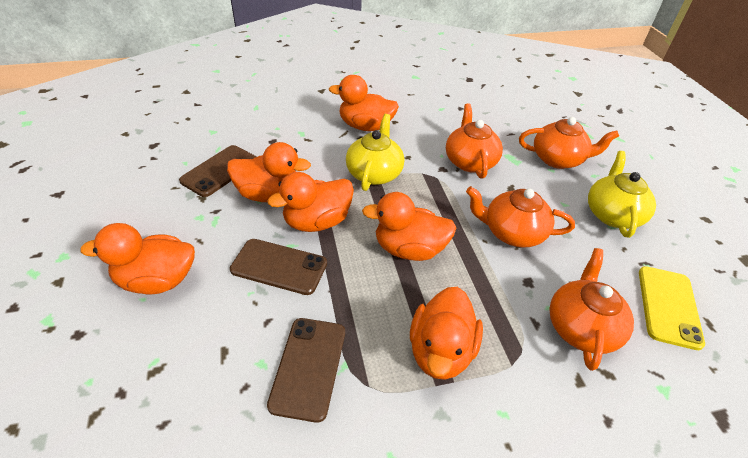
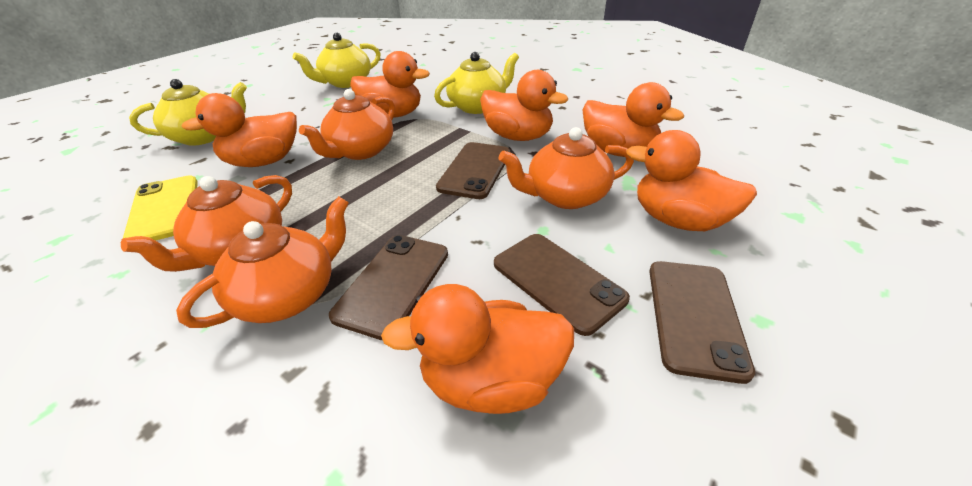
brown phone: [179,145,256,197] [230,239,327,295] [267,318,345,423] = 3 -> [329,235,448,340] [436,142,510,199] [494,234,630,336] [649,261,755,384] = 4
yellow teapot: [346,114,404,191] [588,151,656,238] = 2 -> [129,79,247,146] [293,33,381,88] [434,52,519,114] = 3

